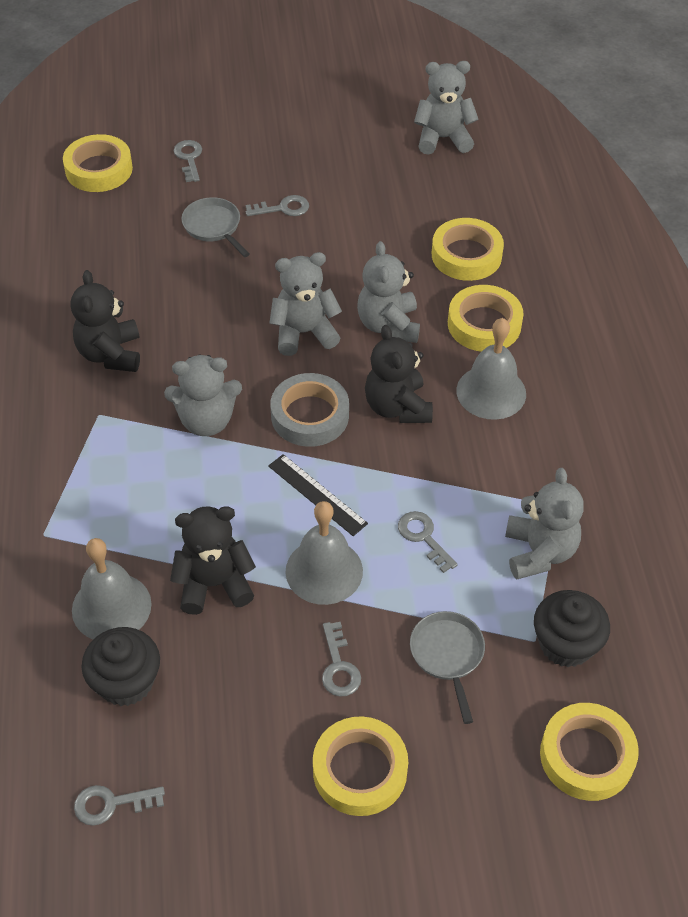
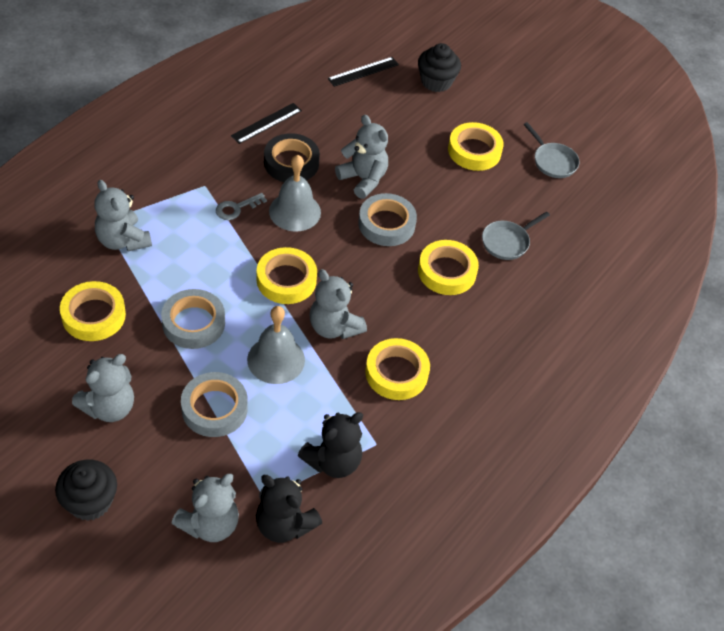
black ruler: [268,454,368,536] = 1 -> [231,103,302,144] [327,57,399,87] = 2
black tape: none = 0 -> [264,133,320,182] = 1
black teddy bear: [71,270,140,372] [170,506,256,615] [365,325,433,423] = 3 -> [256,475,322,543] [298,412,363,478] = 2
grey bell: [72,538,152,639] [285,501,363,605] [456,318,526,420] = 3 -> [247,306,305,384] [269,155,321,232] = 2
grey key: [74,785,165,826] [173,140,202,182] [246,195,309,216] [322,622,361,697] [398,511,458,573] = 5 -> [216,193,267,220] = 1
grey tape: [270,373,349,447] = 1 -> [161,289,225,349] [181,372,248,437] [358,193,417,246] = 3

